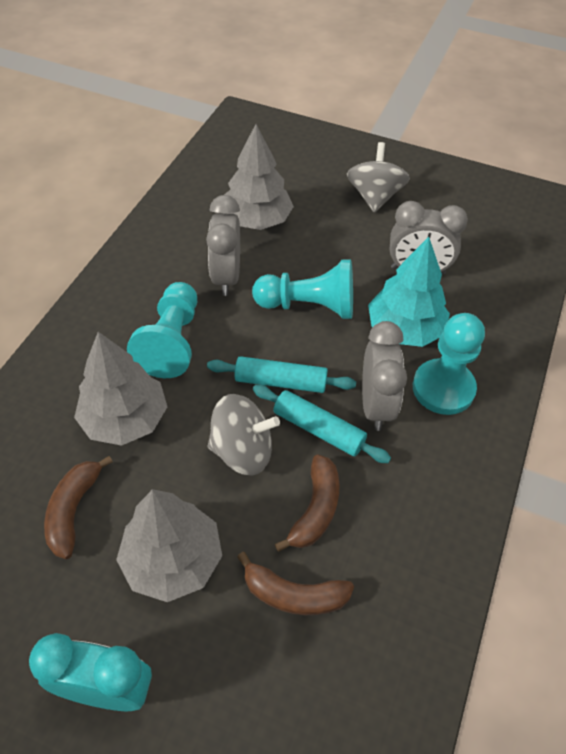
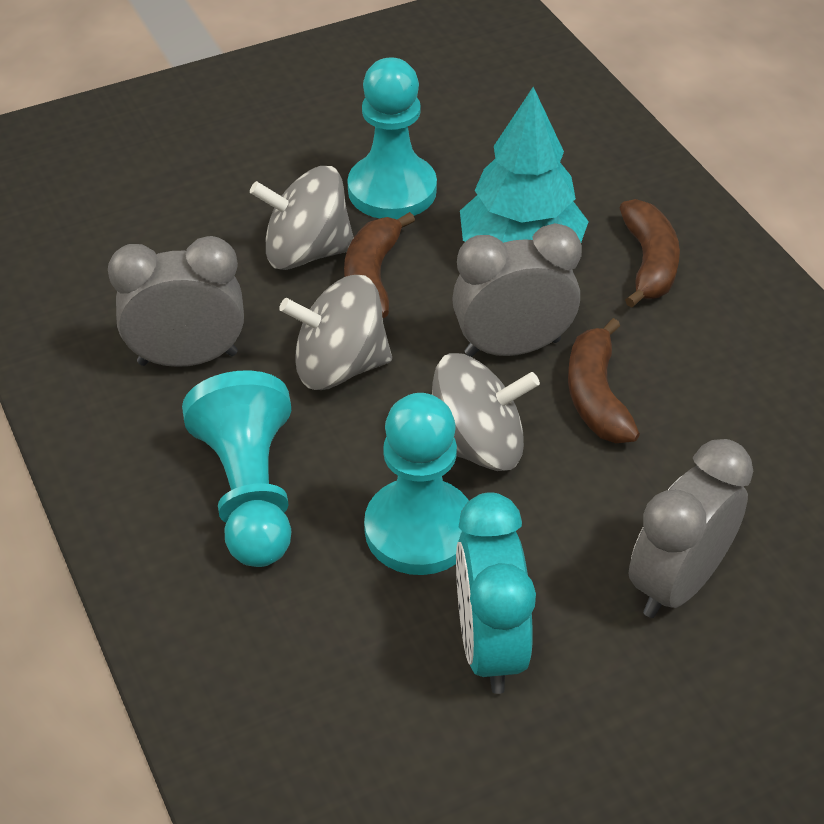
grey spinning top: [208,394,280,476] [347,142,410,213] = 2 -> [250,166,354,270] [279,275,392,390] [432,353,540,471] = 3
grey tree: [74,332,167,446] [116,489,222,602] [224,124,294,230] = 3 -> none = 0
turquoise rolling pin: [207,356,356,393] [253,385,391,463] = 2 -> none = 0

